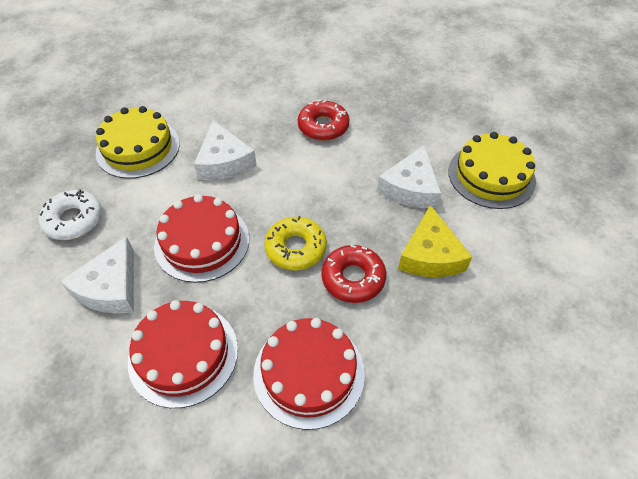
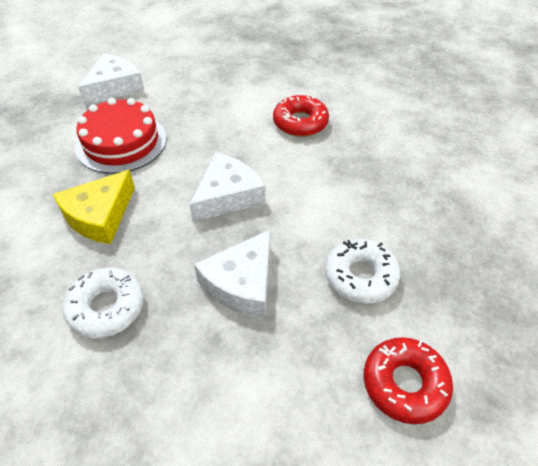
red cake: [128,300,238,408] [154,194,249,283] [253,318,365,430] = 3 -> [75,98,166,174] = 1
white donut: [39,189,102,240] = 1 -> [63,267,144,339] [325,238,400,304] = 2
yellow cake: [96,106,180,179] [448,132,536,209] = 2 -> none = 0
yellow donut: [264,216,327,271] = 1 -> none = 0

